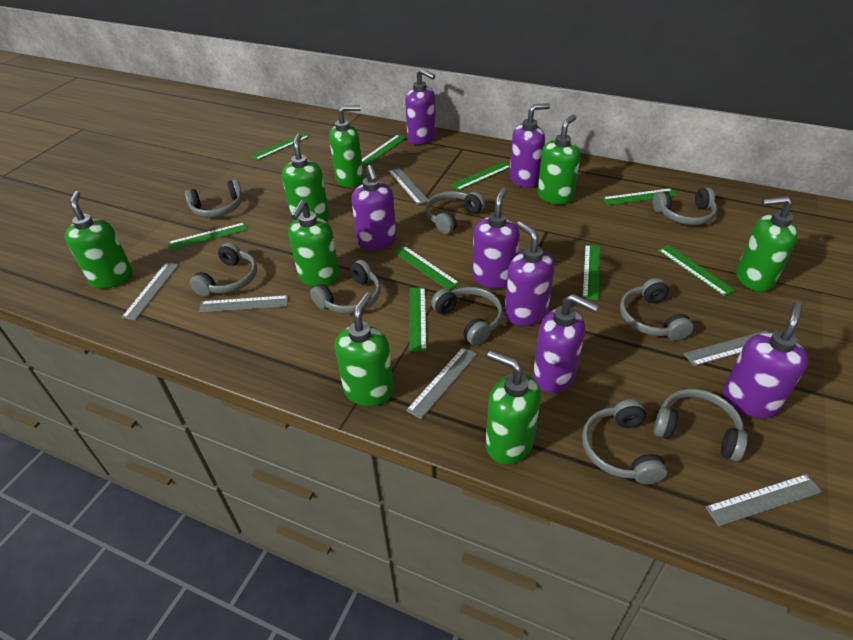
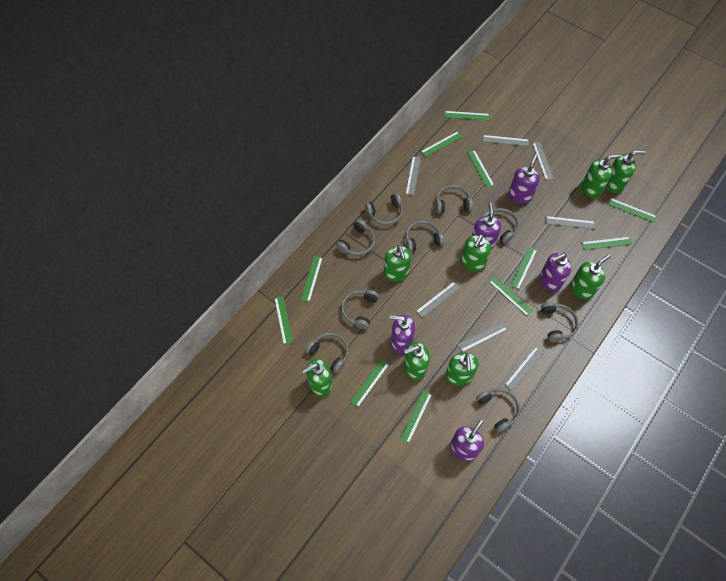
green ruler: [168,222,248,250] [251,133,310,160] [362,135,407,166] [394,246,460,290] [410,287,427,352] [451,162,510,191] [582,245,600,300] [602,188,677,205] [658,245,735,297] = 9 -> [274,296,293,345] [301,256,323,302] [350,359,389,407] [400,390,432,444] [421,131,462,157] [444,111,489,120] [467,150,495,188] [489,277,533,316] [510,247,537,290] [581,237,632,250] [608,198,657,223] = 11
grey ruler: [121,263,179,320] [199,295,289,313] [388,168,428,205] [406,347,477,419] [684,331,768,366] [705,474,822,526] = 6 -> [406,156,421,196] [416,282,460,318] [457,322,507,352] [483,135,529,146] [505,347,544,391] [532,142,554,180] [545,216,595,229] = 7
purple soap dispenser: [351,165,397,250] [405,69,436,145] [472,188,520,289] [504,221,555,326] [510,103,550,188] [533,294,599,393] [723,302,808,418] = 7 -> [389,315,415,354] [450,420,484,461] [472,203,501,249] [509,154,540,204] [540,253,571,292] = 5

